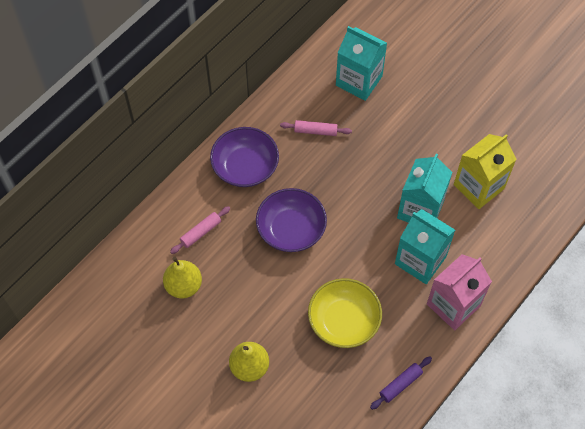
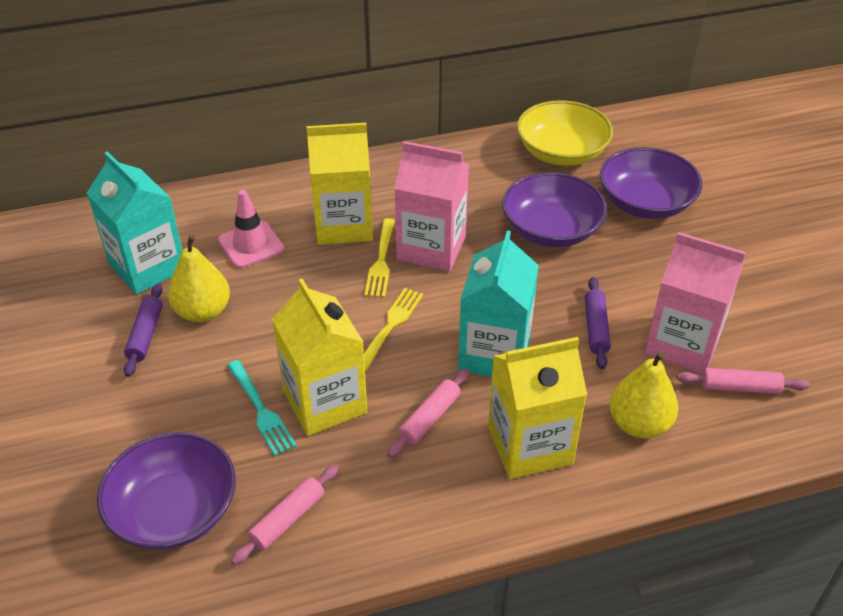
pink carton: [427,254,492,330] = 1 -> [394,141,469,272] [645,232,746,374] = 2
pink rolling pin: [170,206,230,254] [280,120,352,136] = 2 -> [231,465,339,565] [387,369,469,458] [677,368,809,394] = 3
pink traffic cone: none = 0 -> [218,190,284,268] = 1
purple bowl: [210,127,279,187] [256,188,327,252] = 2 -> [97,432,236,550] [502,172,607,247] [600,147,702,219] = 3
purple rolling pin: [370,356,432,410] = 1 -> [124,283,163,377] [585,277,611,369] = 2
turquoise carton: [336,26,387,101] [395,209,455,284] [397,154,452,223] = 3 -> [87,151,183,295] [458,230,539,377] = 2
turquoise fork: none = 0 -> [227,360,297,456] = 1
yellow carton: [454,134,517,209] = 1 -> [272,279,367,436] [307,123,373,245] [488,337,587,479] = 3
yellow fork: none = 0 -> [364,218,395,298] [364,288,423,372] = 2

